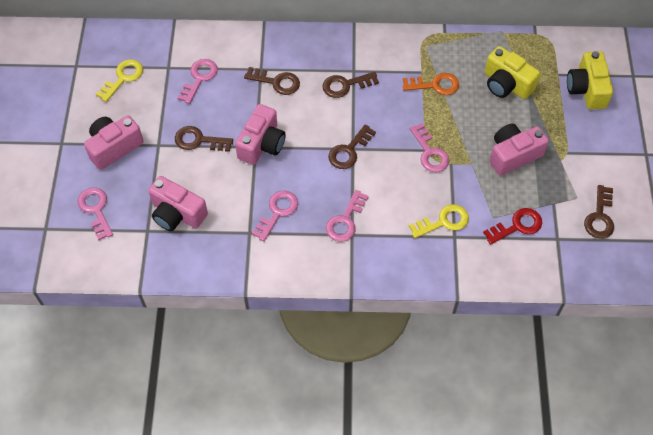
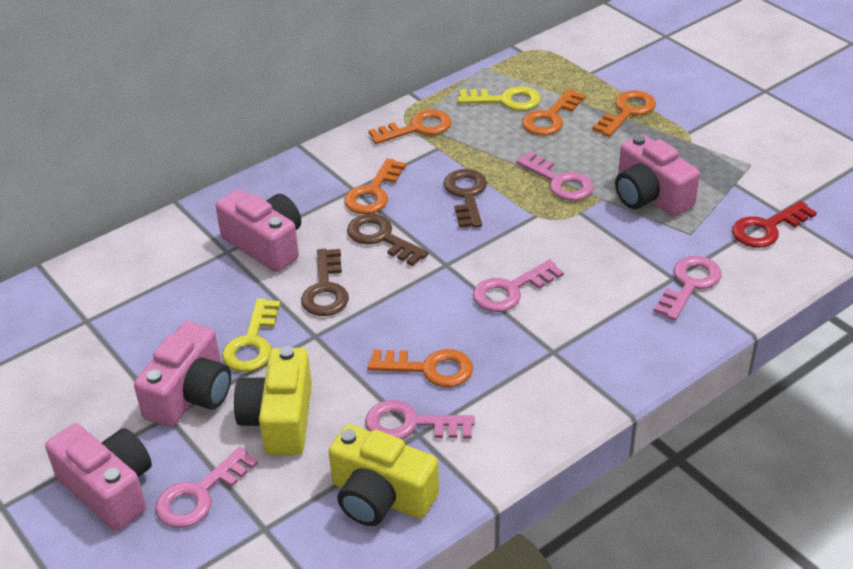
brown key: [175,126,233,152] [244,67,300,95] [322,72,379,98] [328,124,376,169] [584,185,614,239] = 5 -> [301,249,349,316] [347,214,428,266] [444,169,487,228] = 3
orange key: [403,73,459,95] = 1 -> [344,158,406,214] [368,109,451,144] [368,349,473,387] [522,89,585,136] [592,91,656,137] = 5

